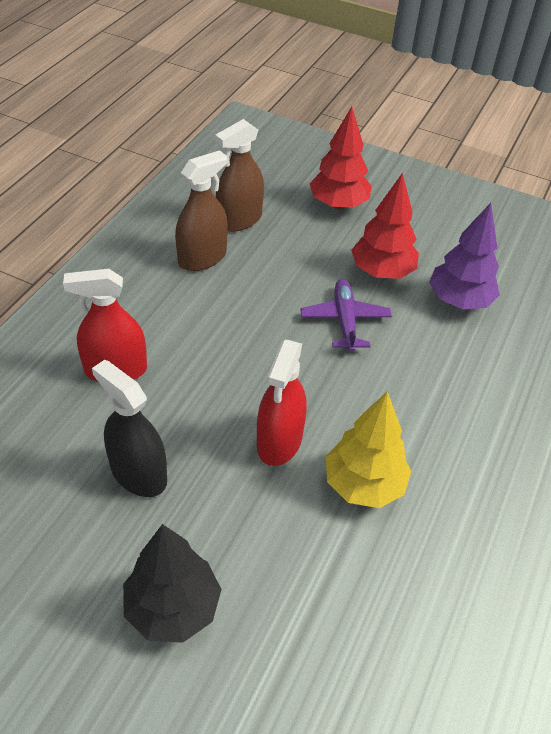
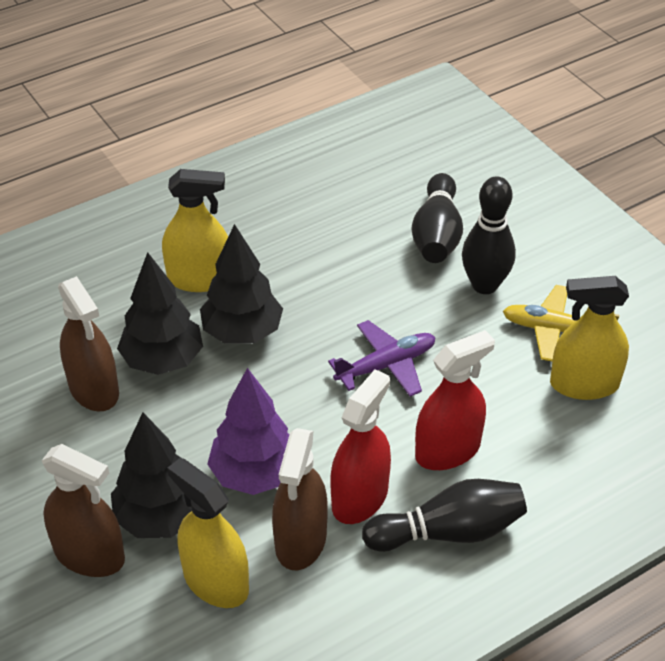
black bowling pin: none = 0 -> [362,479,527,552] [411,173,463,263] [462,176,516,294] = 3
black spray bottle: [92,360,167,497] = 1 -> none = 0
black tree: [123,524,222,643] = 1 -> [111,412,192,538] [117,252,203,375] [200,224,283,344] = 3
brown spray bottle: [175,150,228,271] [215,119,264,232] = 2 -> [42,444,125,577] [58,276,119,411] [272,428,328,570] = 3
red tree: [309,107,372,209] [351,173,419,279] = 2 -> none = 0
yellow plane: none = 0 -> [503,285,620,361] = 1
yellow spray bottle: none = 0 -> [162,169,228,292] [167,458,249,608] [550,276,629,400] = 3
yellow tree: [326,391,411,508] = 1 -> none = 0

